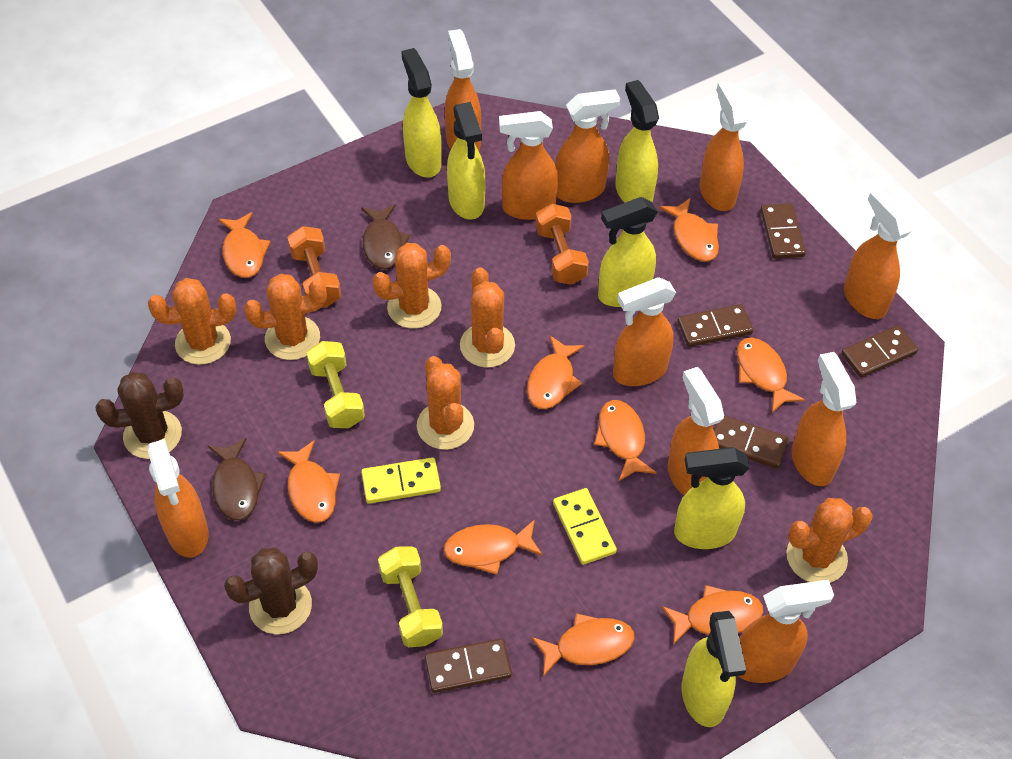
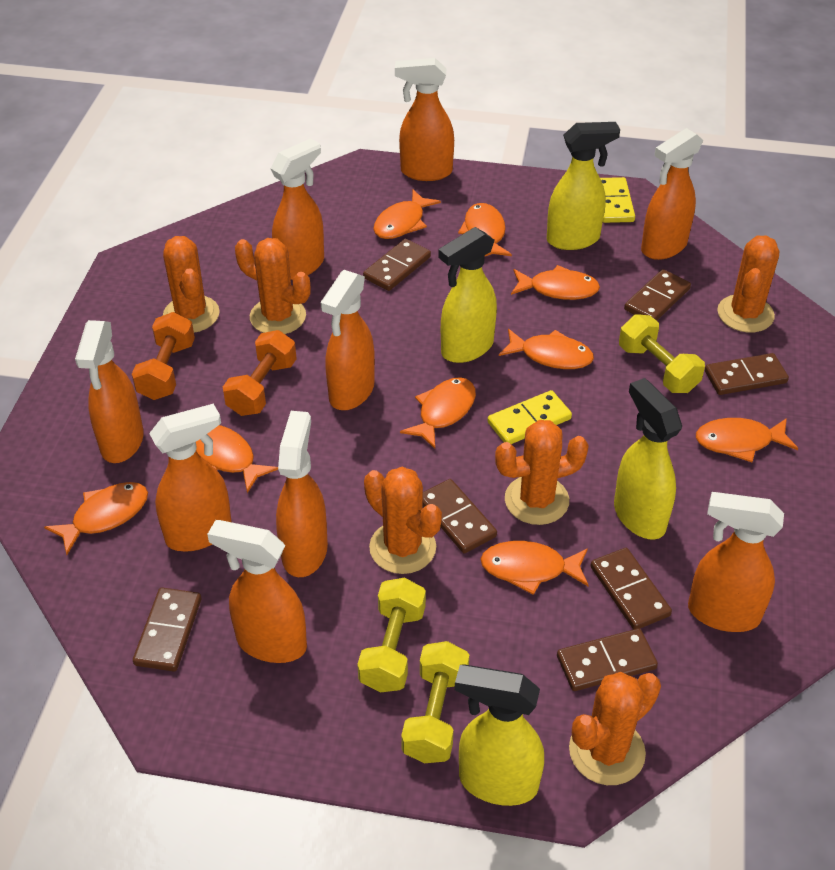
brown cactus: [95,372,184,459] [224,547,318,634] = 2 -> none = 0
brown domino: [425,638,512,693] [677,304,753,347] [714,415,789,469] [760,203,806,259] [841,325,918,378] = 5 -> [133,588,201,671] [363,239,431,291] [423,479,497,554] [557,629,658,691] [590,548,672,629] [624,269,691,321] [705,353,789,395] = 7
brown fish: [208,438,266,520] [361,205,411,269] = 2 -> none = 0
orange spray bottle: [147,439,208,558] [445,29,481,151] [499,111,558,220] [555,89,620,203] [613,277,676,386] [668,367,724,495] [700,81,748,211] [738,580,834,683] [792,352,856,486] [844,188,912,319] = 10 -> [75,320,144,463] [149,404,232,551] [207,520,307,663] [270,138,324,280] [276,411,328,577] [320,270,375,410] [395,58,454,181] [641,128,703,260] [688,492,784,632] = 9
yellow dumbbell: [306,341,365,428] [378,546,443,647] = 2 -> [357,578,426,692] [401,641,469,763] [619,314,705,393] = 3
yellow spray bottle: [401,48,442,178] [447,102,486,220] [598,197,658,307] [616,80,659,203] [674,447,750,549] [682,611,746,727] = 6 -> [438,227,497,363] [455,664,544,806] [547,122,620,250] [614,378,682,539] = 4

